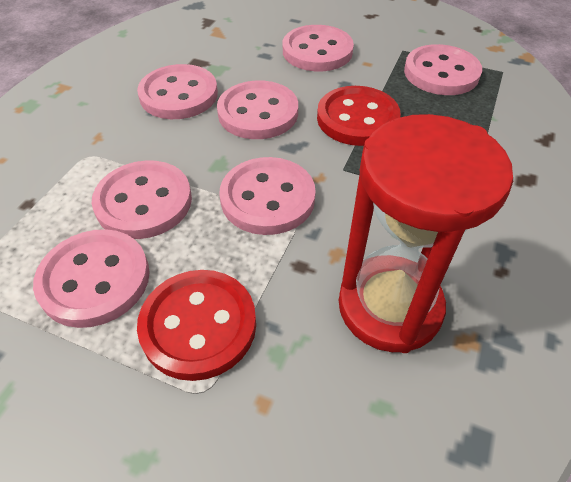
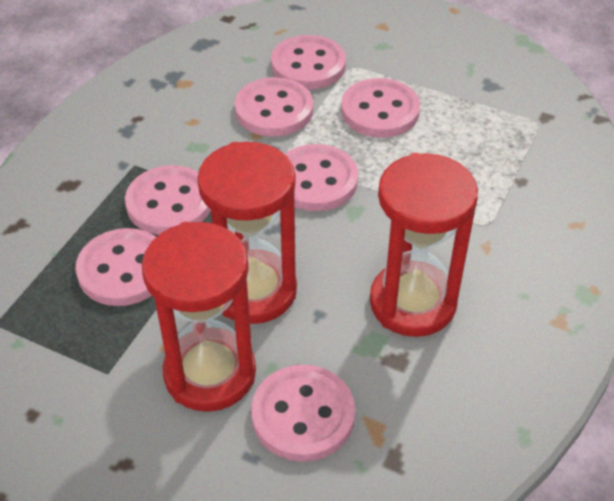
red button: [137,270,256,381] [317,86,400,146] = 2 -> none = 0
red hourglass: [339,114,513,353] = 1 -> [142,222,256,412] [197,142,297,324] [370,153,478,337] = 3

